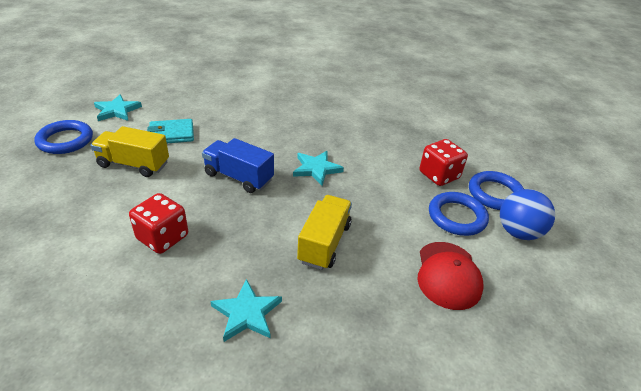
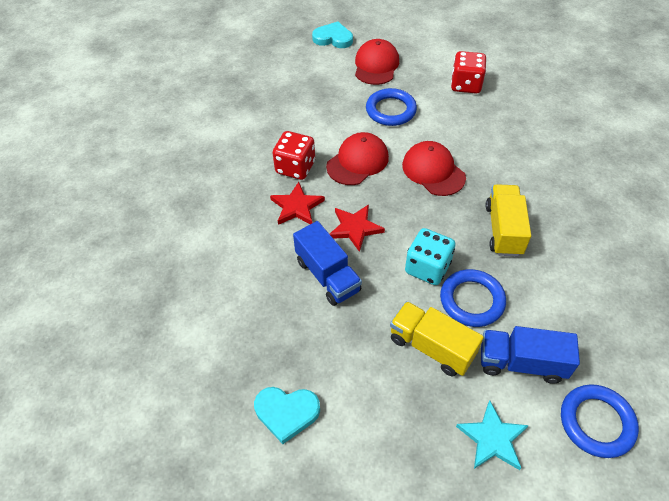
blue ball: [500,189,555,240] = 1 -> none = 0
blue truck: [202,138,274,193] = 1 -> [293,221,362,306] [481,326,580,384] = 2
red cap: [417,242,484,310] = 1 -> [326,132,389,185] [355,39,399,85] [402,141,466,196] = 3
red star: none = 0 -> [270,182,325,225] [330,204,385,252] = 2
turquoise dice: none = 0 -> [405,228,456,285] = 1
turquoise heart: none = 0 -> [254,387,320,444] [312,22,353,48] = 2
turquoise star: [94,94,142,121] [210,279,282,342] [293,151,344,186] = 3 -> [456,400,529,470] = 1
turquoise wallet: [147,119,194,143] = 1 -> none = 0

